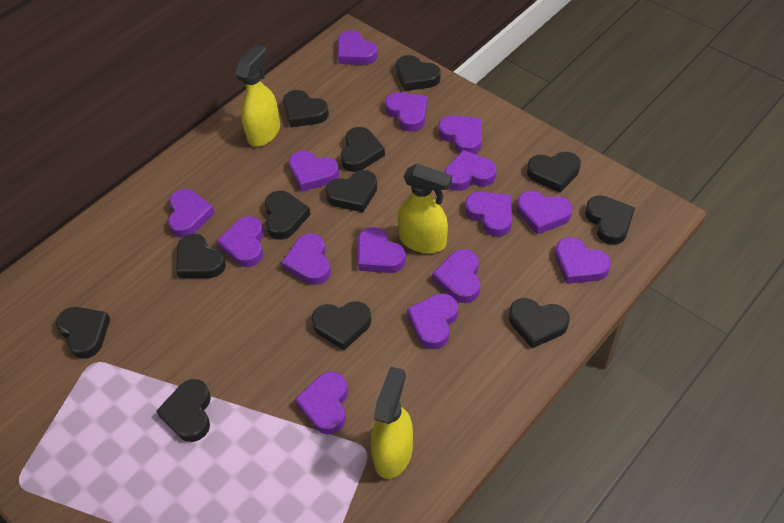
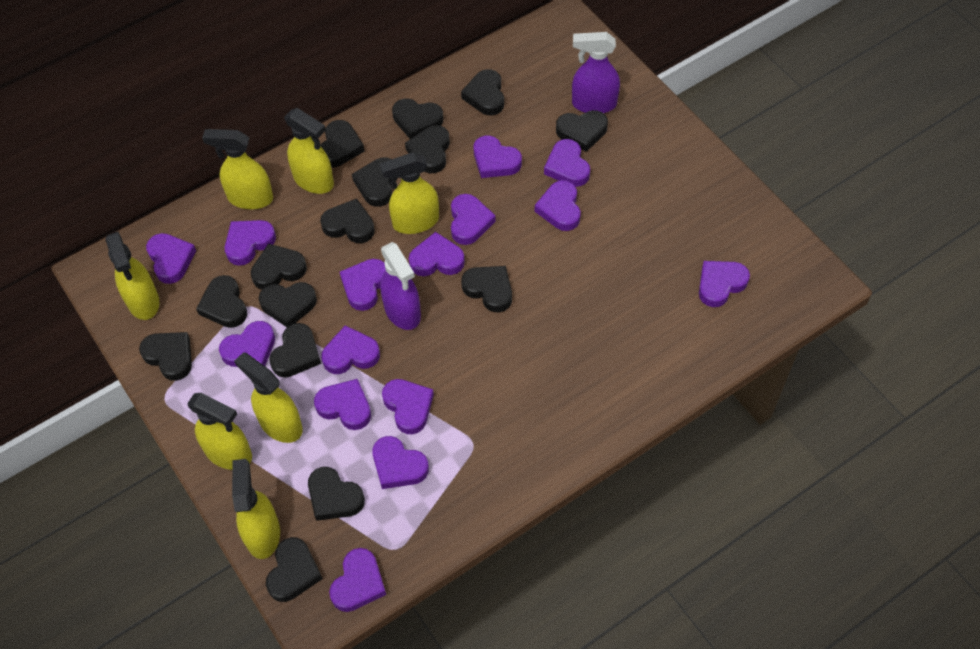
black heart: [56,307,110,359] [156,379,211,442] [176,234,226,278] [265,191,311,240] [283,90,329,128] [311,301,371,350] [325,170,377,212] [341,127,385,172] [396,55,441,91] [509,298,569,348] [527,152,581,193] [585,195,635,245] = 12 -> [139,332,192,381] [196,275,247,328] [251,244,307,290] [259,282,317,327] [266,537,323,602] [269,323,321,377] [308,467,365,521] [320,120,365,168] [320,199,375,243] [352,158,397,207] [392,99,443,139] [405,125,450,173] [461,69,504,116] [461,266,512,312] [556,110,608,152] = 15
purple spray bottle: none = 0 -> [380,242,421,330] [572,32,620,113] = 2
yellow spray bottle: [235,44,280,147] [371,366,413,479] [397,164,452,253] = 3 -> [105,232,159,320] [187,393,252,470] [202,129,273,209] [232,459,280,559] [234,352,303,443] [284,108,334,194] [380,152,439,234] = 7

